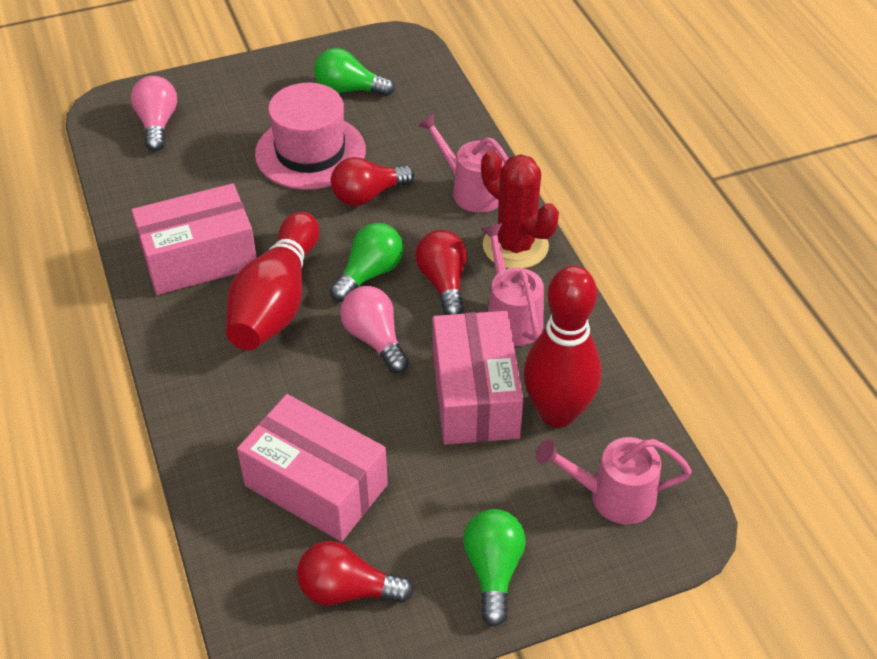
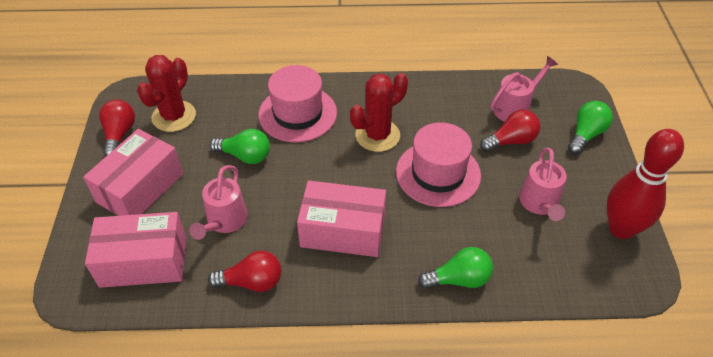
pink hat: [255,83,366,190] = 1 -> [259,65,337,142] [396,122,481,207] = 2
pink light bulb: [131,76,177,151] [340,286,409,373] = 2 -> none = 0
red bowling pin: [226,212,319,350] [524,265,601,428] = 2 -> [607,129,684,239] = 1
red cactus: [481,150,559,268] = 1 -> [137,55,196,132] [350,73,408,152] = 2

